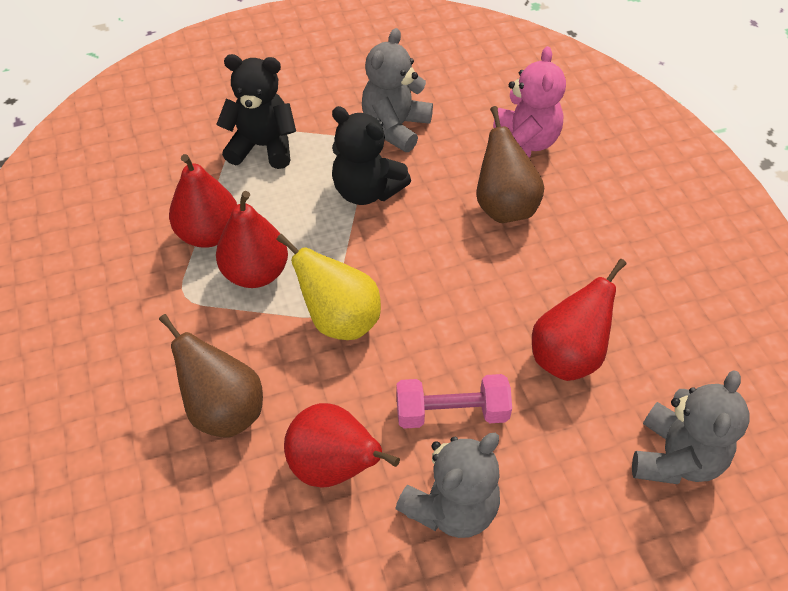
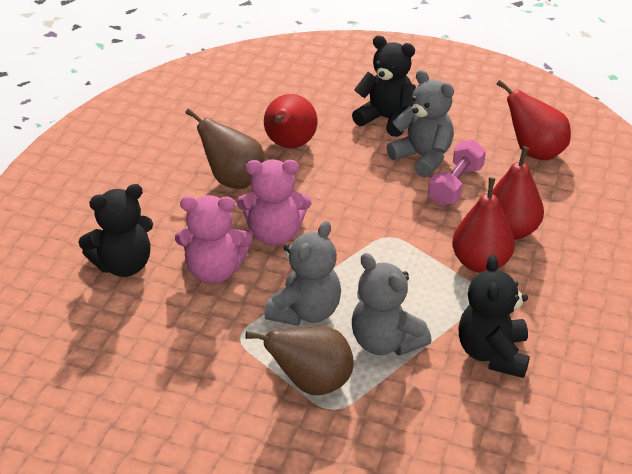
black teddy bear: [216,54,296,169] [332,106,411,205] = 2 -> [79,184,153,277] [352,35,416,137] [458,255,530,378] = 3
pink teddy bear: [493,46,566,158] = 1 -> [175,195,252,284] [237,159,311,246] = 2
yellow pear: [276,234,381,340] = 1 -> none = 0

